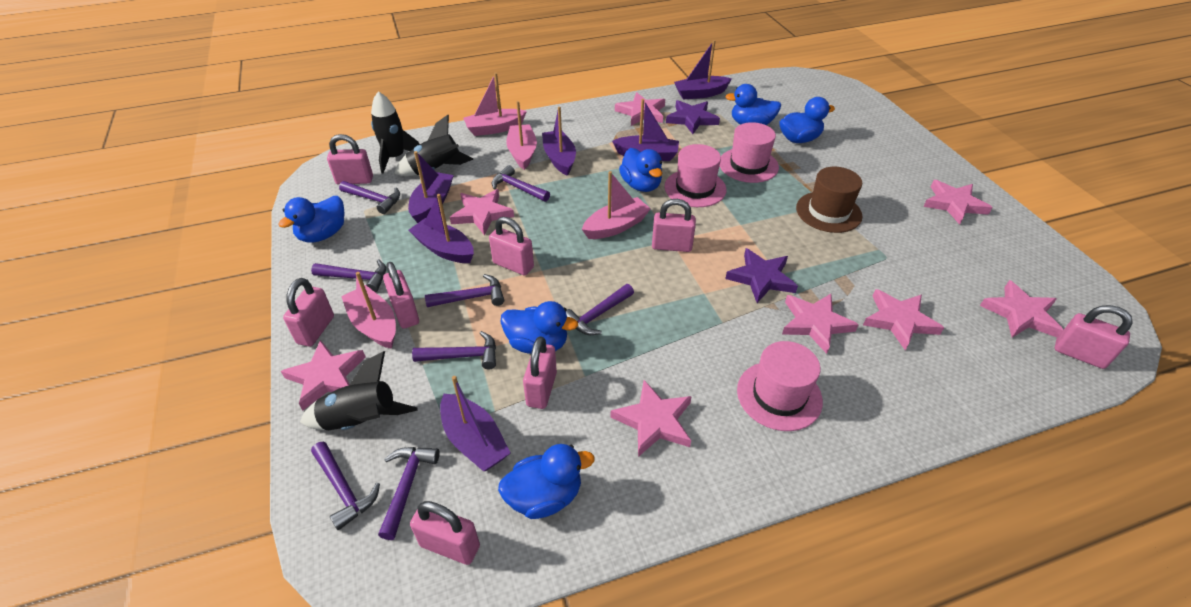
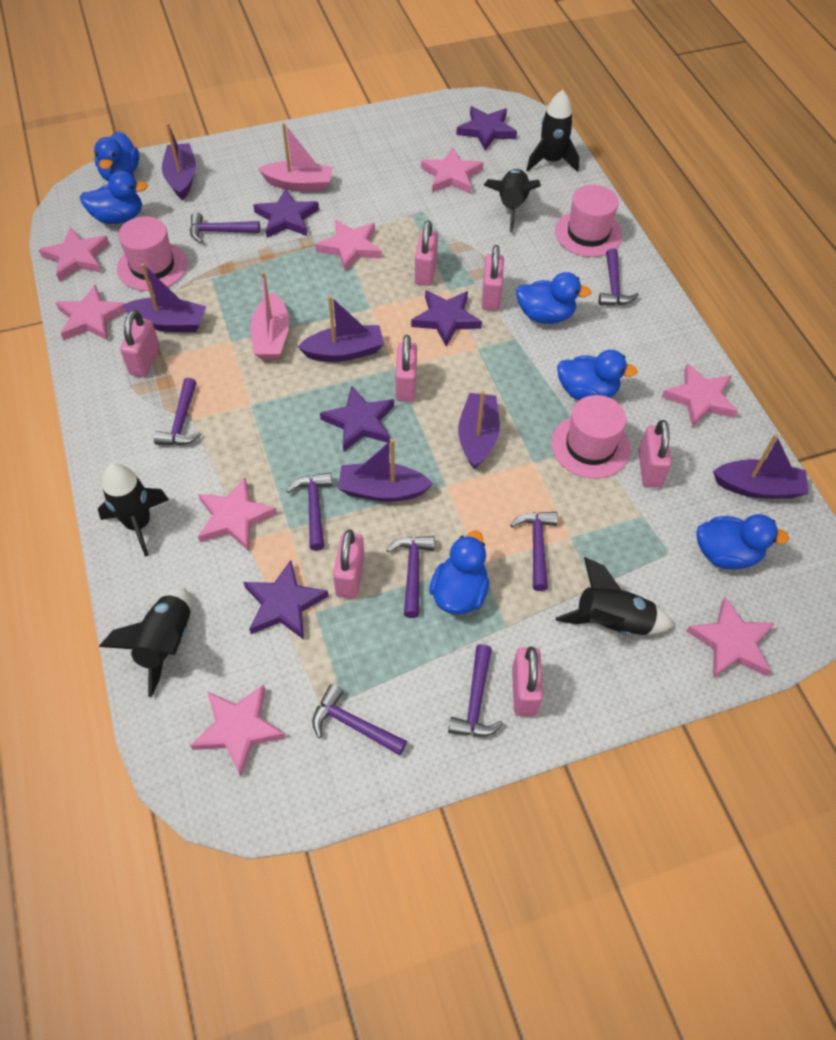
black rocket: [300,351,418,430] [371,91,420,173] [394,115,473,176] = 3 -> [98,463,169,557] [99,588,191,697] [483,169,541,233] [526,90,579,172] [556,557,674,635] = 5
brown hat: [796,167,862,233] = 1 -> none = 0
pink boat: [341,272,396,349] [463,73,527,136] [506,101,537,170] [582,171,651,239] = 4 -> [251,272,289,360] [258,123,333,191] = 2
pink padlock: [283,278,334,347] [327,134,373,185] [383,262,419,329] [410,501,480,565] [489,217,534,276] [523,336,557,409] [652,199,696,252] [1055,305,1133,369] = 8 -> [120,310,160,377] [333,530,365,599] [396,335,417,402] [415,220,438,286] [482,245,504,311] [512,646,543,716] [638,420,672,488] = 7
purple star: [666,100,720,134] [725,248,798,303] = 2 -> [243,560,328,640] [253,189,319,238] [320,385,394,452] [411,290,482,347] [456,106,517,151] = 5

